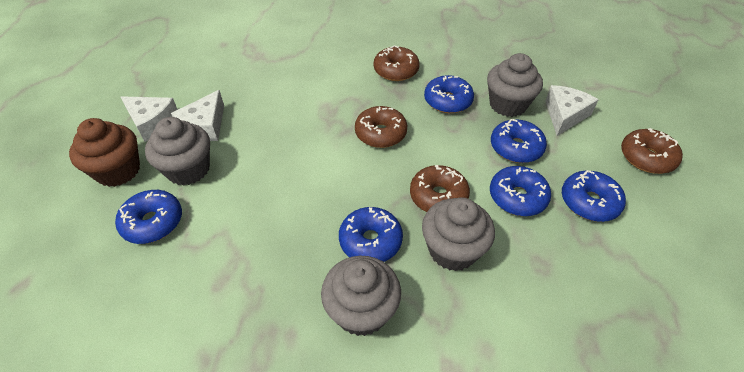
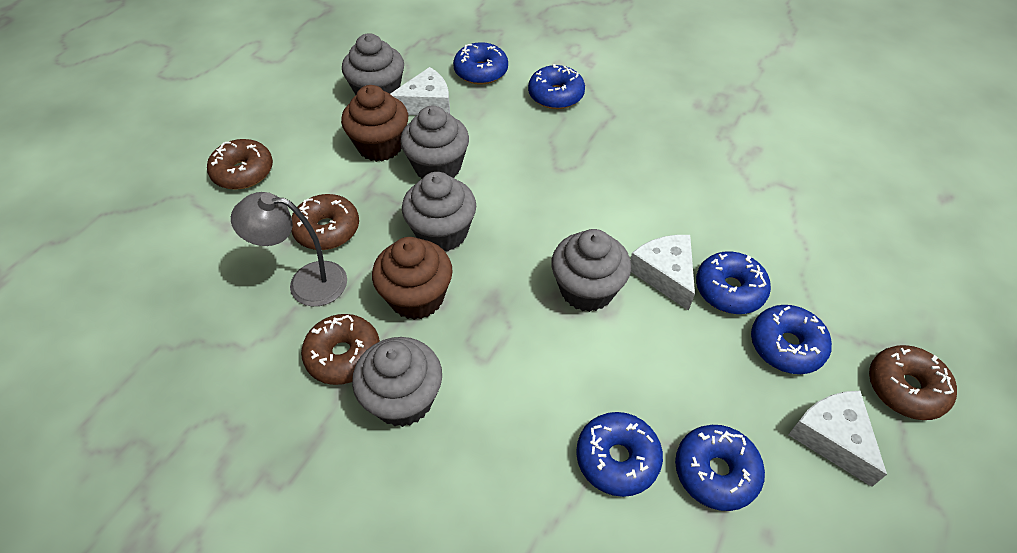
brown cupcake: [69,118,140,187] = 1 -> [341,85,408,162] [372,237,453,320] = 2
grey cupcake: [145,117,210,186] [321,256,401,336] [422,197,495,271] [487,53,543,117] = 4 -> [342,33,404,95] [352,337,442,427] [400,106,469,179] [402,172,476,252] [551,229,631,312] = 5
grey lamp: none = 0 -> [231,192,347,306] = 1

